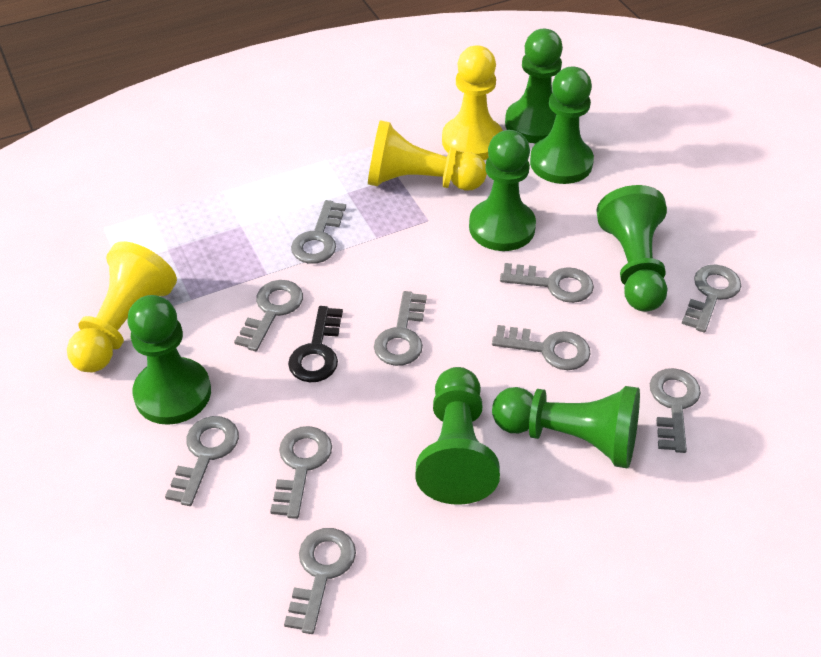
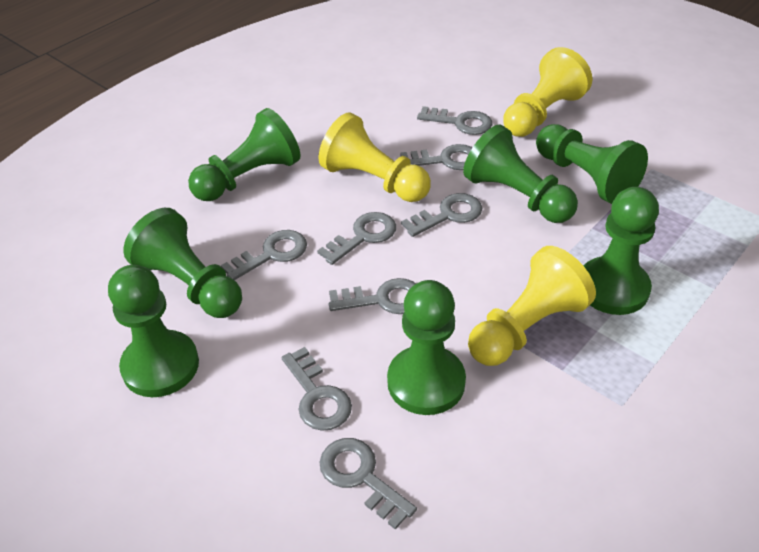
black key: [288,306,343,382] = 1 -> none = 0
grey key: [165,416,239,506] [234,280,303,351] [270,426,332,519] [284,528,356,634] [291,200,346,264] [374,291,427,366] [492,325,591,370] [500,263,594,303] [650,368,701,453] [681,265,741,333] = 10 -> [221,230,307,280] [281,347,352,431] [317,212,396,265] [319,438,417,530] [329,278,416,314] [400,144,473,170] [401,193,483,237] [417,106,492,135] = 8

